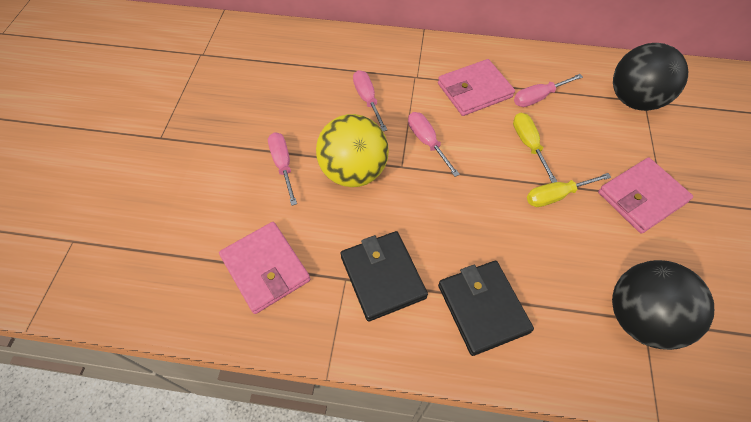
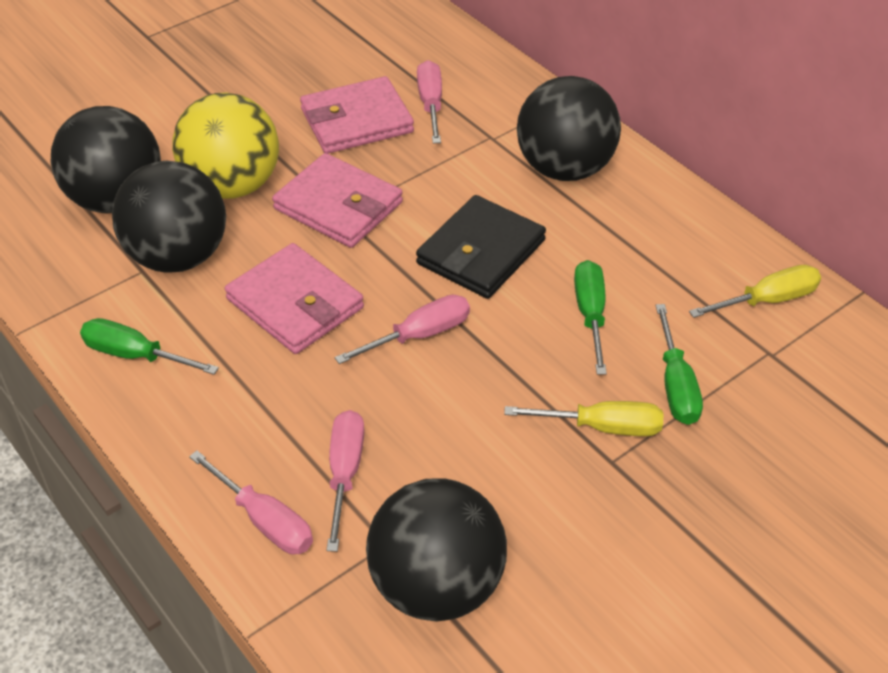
black ball: [612,260,714,350] [613,43,688,111] = 2 -> [50,106,161,214] [112,161,226,273] [366,478,507,622] [517,76,621,181] = 4
black wallet: [341,231,428,322] [438,261,534,356] = 2 -> [416,195,546,299] = 1
green screwdriver: none = 0 -> [80,318,219,375] [574,260,607,375] [655,304,703,425] = 3

